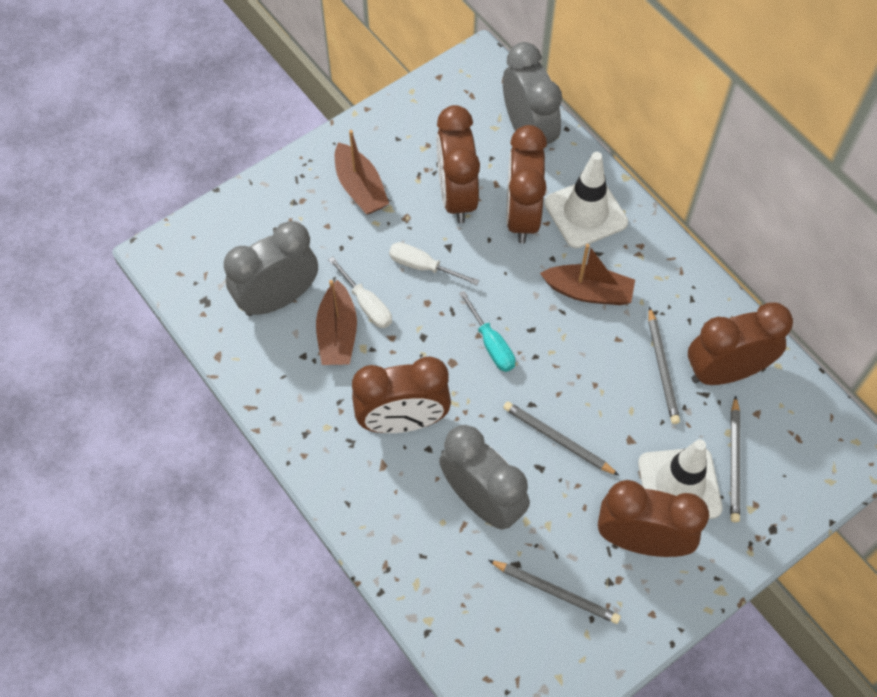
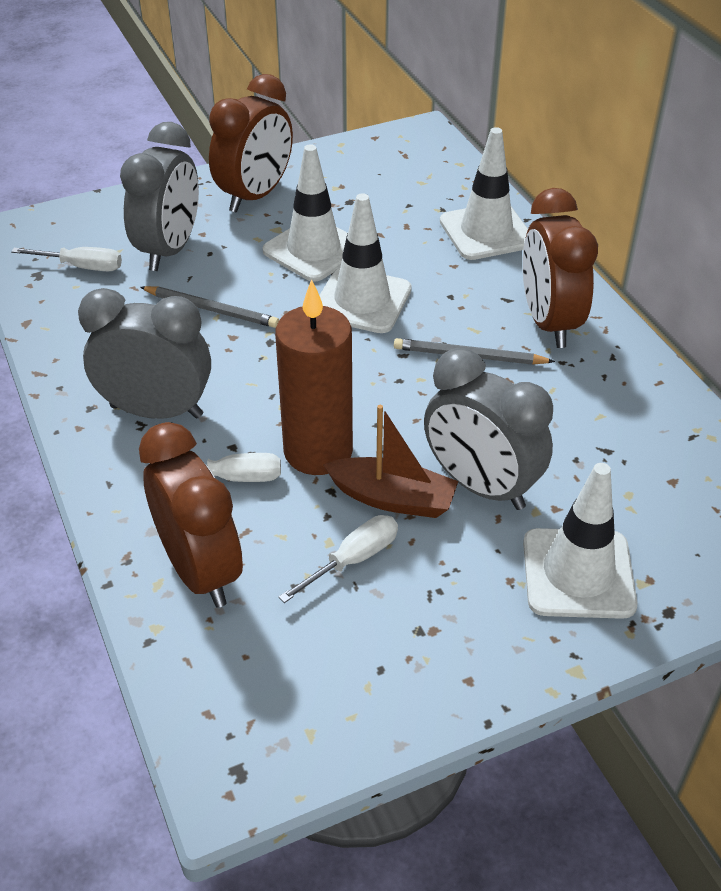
brown boat: [316,280,357,365] [335,130,389,215] [540,244,635,305] = 3 -> [323,405,458,518] = 1
brown candle: none = 0 -> [275,279,353,475] = 1
brown clock: [352,356,451,433] [436,105,480,223] [506,125,547,244] [598,480,709,557] [688,302,793,385] = 5 -> [139,422,243,608] [209,74,293,213] [523,188,598,348] = 3
grey pencil: [488,560,621,624] [503,401,619,476] [648,306,680,424] [730,395,740,522] = 4 -> [140,286,279,328] [394,338,555,365] = 2
turquoise screwdriver: [459,291,515,372] = 1 -> none = 0
white screwdriver: [328,256,392,328] [389,242,479,285] = 2 -> [11,247,122,271] [144,453,281,482] [278,515,398,603] = 3
white traffic cone: [544,152,628,248] [638,439,723,519] = 2 -> [262,144,348,282] [319,193,412,333] [440,127,528,260] [523,463,638,619] = 4

